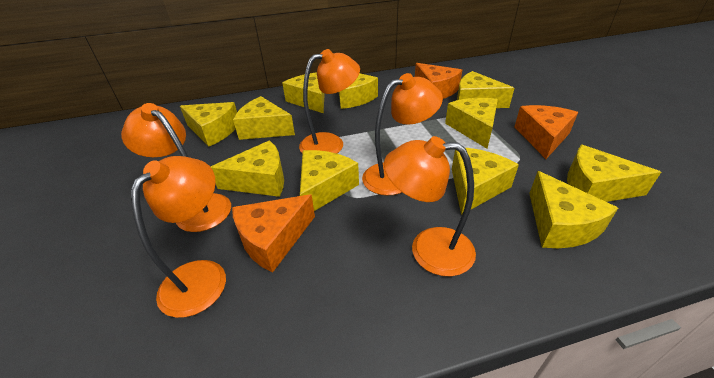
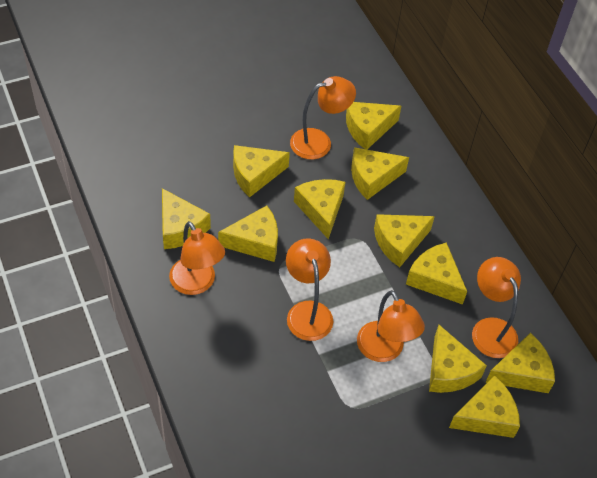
orange cheese: [232,194,315,273] [415,63,462,99] [514,105,578,159] = 3 -> none = 0

